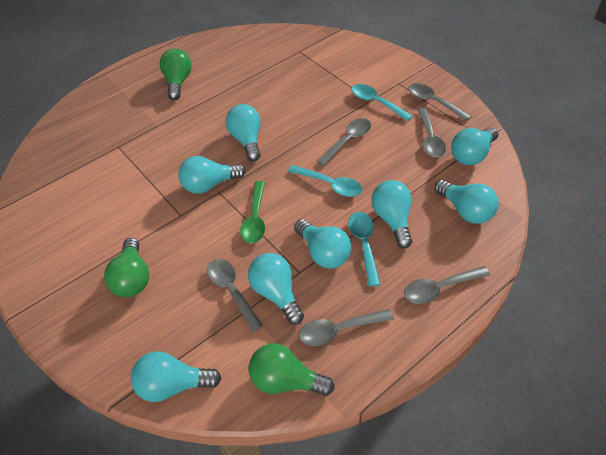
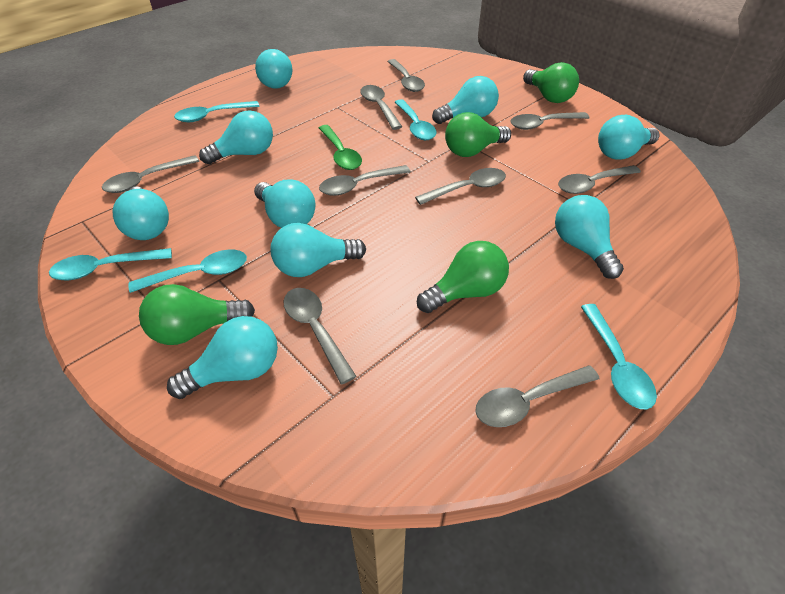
green light bulb: [104,238,149,297] [159,49,192,100] [249,344,334,396] = 3 -> [139,284,255,345] [417,241,509,313] [445,112,511,157] [523,62,579,103] = 4
grey spoon: [207,259,263,332] [299,309,394,346] [317,118,371,166] [404,266,490,304] [408,83,472,121] [417,107,446,157] = 6 -> [102,155,199,193] [284,288,357,384] [319,165,411,196] [360,85,402,130] [387,59,425,92] [415,168,506,205] [475,365,600,427] [510,112,589,130] [558,165,641,194] = 9
turquoise light bulb: [131,352,222,402] [178,156,246,194] [226,104,261,161] [248,253,304,325] [294,219,351,269] [371,180,412,248] [434,180,499,224] [451,127,499,165] = 8 -> [112,186,169,240] [167,316,278,399] [199,110,273,164] [254,179,315,228] [255,49,292,89] [270,223,366,277] [432,76,499,124] [555,195,624,279] [598,115,659,160] = 9
turquoise spoon: [288,165,362,197] [348,212,380,286] [352,84,413,121] = 3 -> [49,248,172,280] [128,250,247,293] [174,101,259,122] [395,99,437,140] [581,304,657,410] = 5

